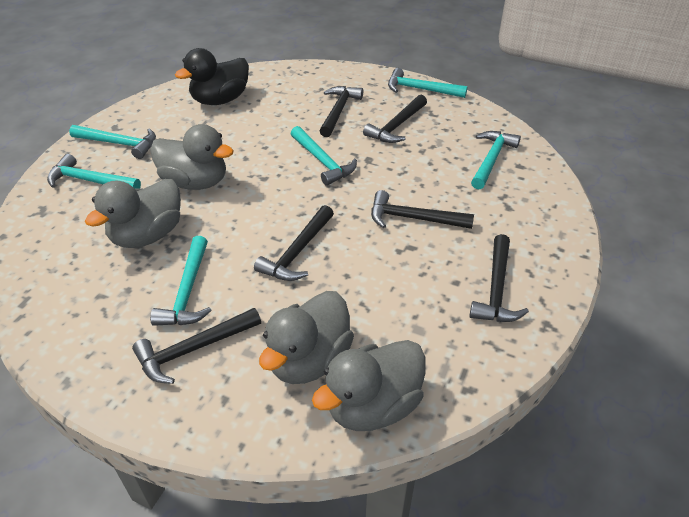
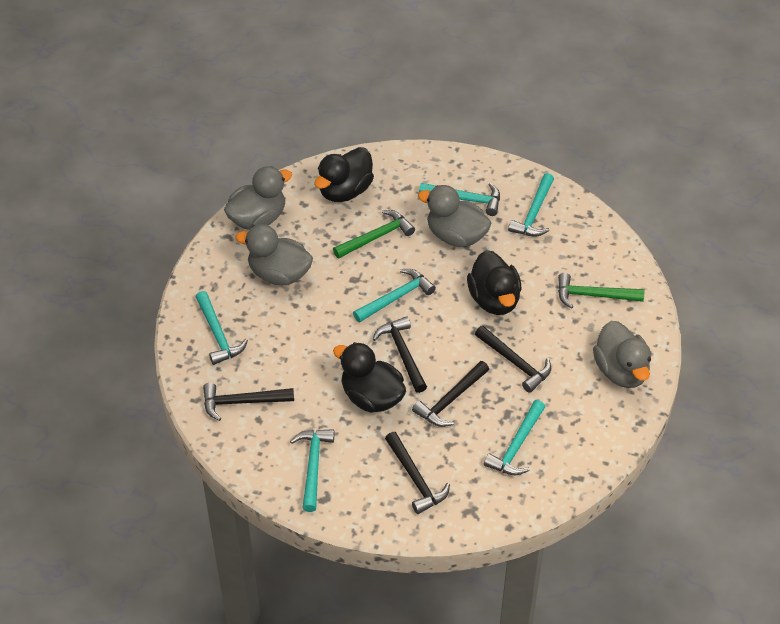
black duck: [175,48,249,105] = 1 -> [314,147,374,202] [333,342,406,413] [467,250,522,315] = 3
black hammer: [132,308,261,384] [254,205,334,281] [320,86,363,137] [363,95,427,143] [371,190,474,229] [469,234,529,322] = 6 -> [203,383,294,421] [373,316,427,393] [385,432,450,514] [412,361,489,427] [475,325,551,393] = 5
green hammer: none = 0 -> [333,210,415,258] [558,273,644,309] = 2

